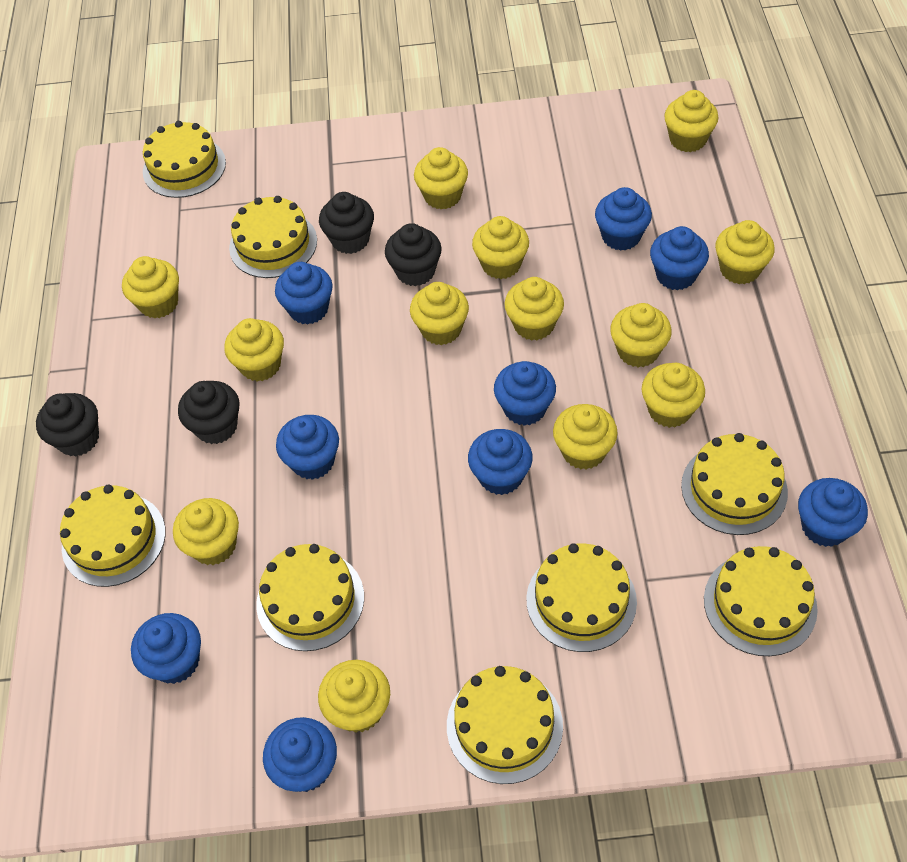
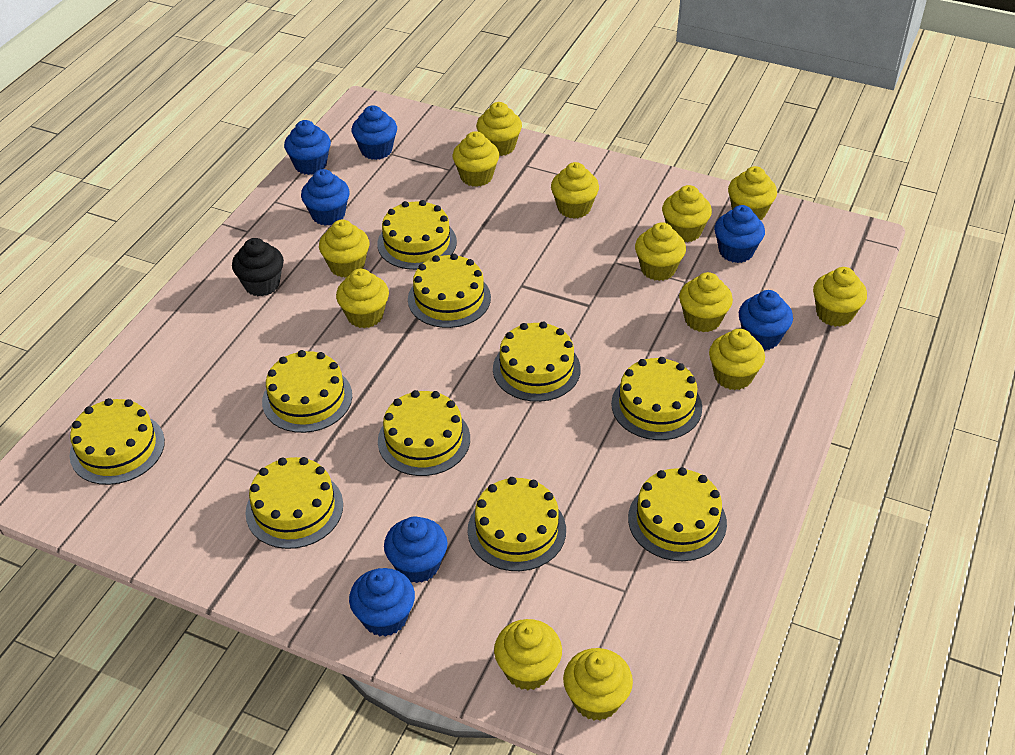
black cupcake: [36,393,99,457] [178,381,239,444] [319,192,374,254] [385,223,442,286] = 4 -> [232,238,284,296] = 1
blue cupcake: [131,613,201,684] [263,717,337,792] [275,262,333,325] [276,415,339,480] [468,429,533,495] [494,361,556,426] [595,187,652,251] [650,226,709,290] [798,478,868,547] = 9 -> [284,120,331,175] [301,169,350,226] [349,568,415,637] [352,105,397,160] [384,517,448,583] [714,205,765,263] [739,290,793,350] = 7
yellow cake: [60,484,166,587] [143,121,226,198] [229,196,317,278] [256,544,364,651] [447,666,563,784] [526,543,637,652] [681,433,788,535] [704,546,818,656] = 8 -> [70,398,165,485] [245,457,343,549] [262,350,352,433] [377,200,457,270] [378,390,470,476] [408,254,491,328] [468,477,566,571] [493,322,581,402] [611,357,702,440] [628,467,727,561] = 10

